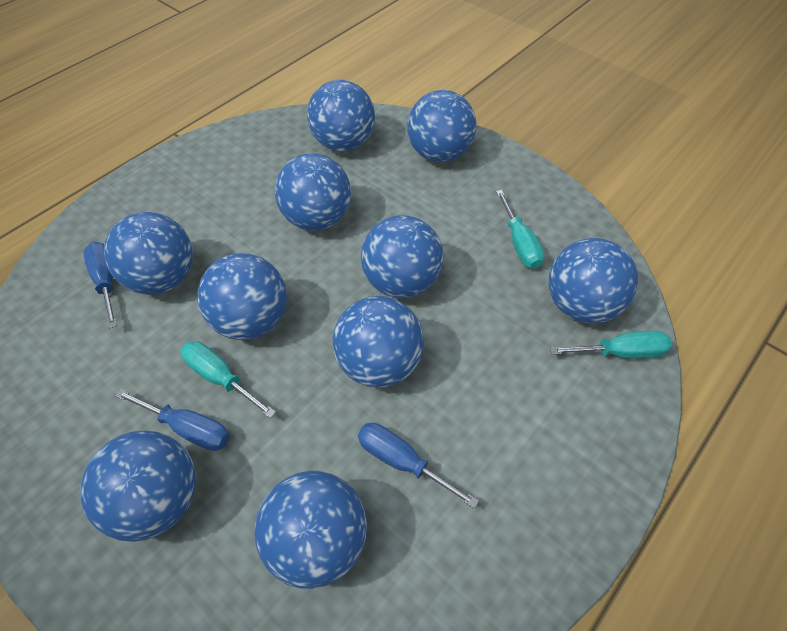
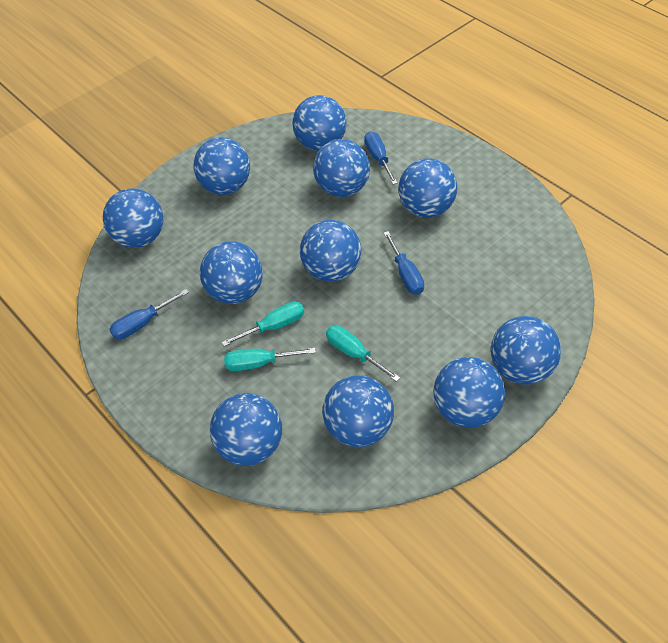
blue ball: [80,430,196,542] [104,212,193,295] [197,253,287,340] [254,471,367,589] [275,153,351,231] [307,80,375,152] [333,296,424,388] [361,215,444,298] [407,90,476,163] [548,238,638,323] = 10 -> [103,188,163,248] [194,137,250,195] [200,241,263,304] [210,393,282,466] [292,95,347,151] [300,220,362,282] [313,139,370,197] [322,375,394,447] [399,158,457,218] [433,357,505,428] [491,316,561,385] = 11

